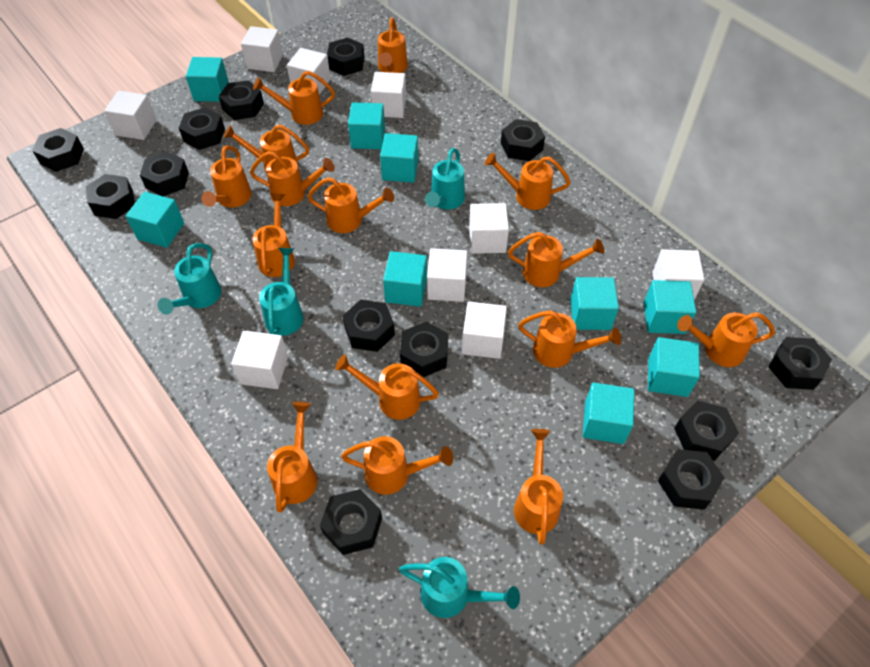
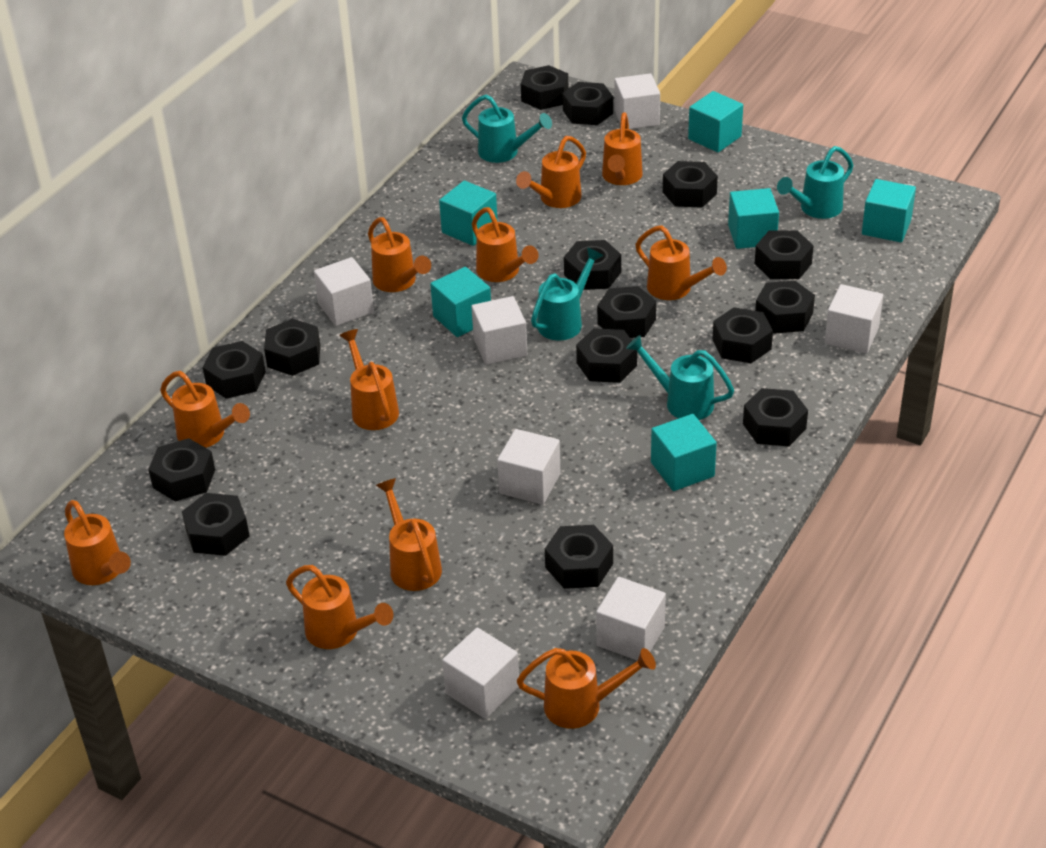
black nut: [32,128,84,172] [86,174,135,219] [140,151,189,196] [179,107,225,150] [219,80,264,120] [320,489,382,555] [327,37,365,76] [343,300,395,352] [400,322,448,377] [501,119,545,161] [658,449,725,510] [674,401,739,461] [769,337,832,390] = 13 -> [148,438,215,502] [182,493,250,556] [203,341,266,399] [264,319,320,376] [521,65,568,110] [545,525,613,589] [562,82,613,125] [564,240,621,290] [576,328,637,383] [597,286,656,338] [663,161,718,208] [712,307,773,363] [743,388,808,446] [755,230,814,279] [755,280,815,334] = 15
orange watering can: [201,145,252,208] [223,125,309,173] [250,151,335,206] [253,71,335,125] [253,193,295,277] [267,402,317,513] [307,177,394,233] [335,355,439,420] [341,436,453,495] [378,18,408,73] [485,153,571,210] [508,232,604,287] [514,429,563,545] [518,311,621,368] [677,312,775,367] = 15 -> [64,500,131,585] [160,371,250,448] [286,565,393,649] [339,329,399,430] [368,217,431,292] [376,478,442,591] [472,207,539,282] [516,136,586,208] [517,648,656,729] [602,113,643,185] [635,225,727,300] = 11
turquoise cube: [125,192,184,248] [186,57,229,102] [348,102,385,149] [380,133,418,183] [383,251,427,307] [570,277,619,330] [583,382,635,444] [644,280,696,334] [648,337,700,397] = 9 -> [430,267,491,337] [439,180,498,246] [651,414,717,491] [688,91,743,152] [728,188,779,249] [862,179,916,242] = 6
white cube: [104,91,157,140] [231,331,288,389] [241,26,283,72] [287,48,331,95] [371,72,406,118] [427,248,467,302] [462,301,507,359] [469,203,509,254] [652,249,704,300] = 9 -> [314,257,374,326] [442,627,519,719] [471,296,527,365] [497,429,560,505] [596,577,666,661] [615,73,660,129] [825,284,883,354] = 7

